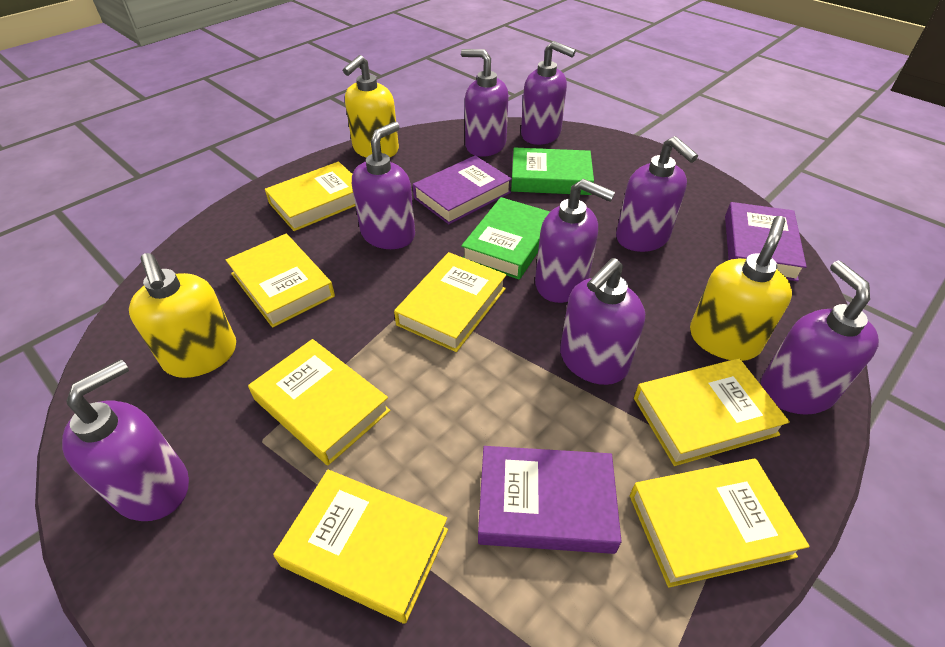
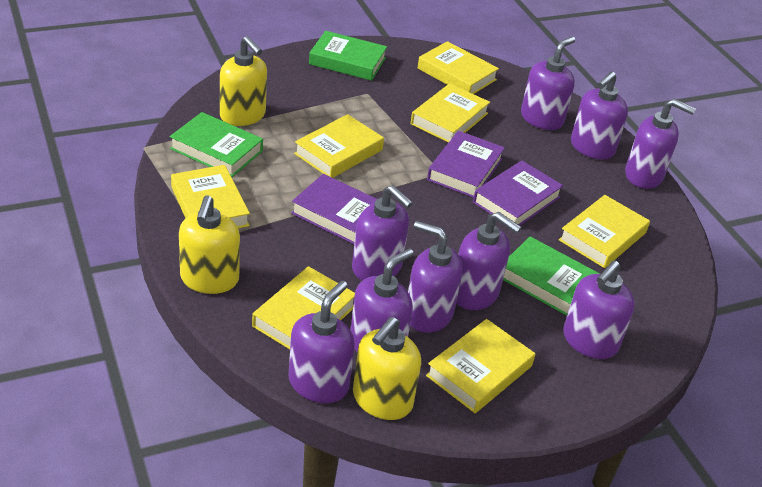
green book: [461,197,550,280] [511,147,594,195] = 2 -> [170,112,263,177] [309,31,387,81] [503,236,600,316] = 3
purple soap dispenser: [62,359,189,521] [352,122,415,249] [461,49,509,157] [521,41,576,145] [535,179,615,303] [560,258,645,385] [616,136,698,252] [761,261,879,415] = 8 -> [288,281,355,403] [350,248,414,353] [352,185,413,281] [408,221,463,333] [456,212,522,310] [521,36,575,130] [563,260,635,359] [571,71,628,160] [625,99,696,189] = 9

